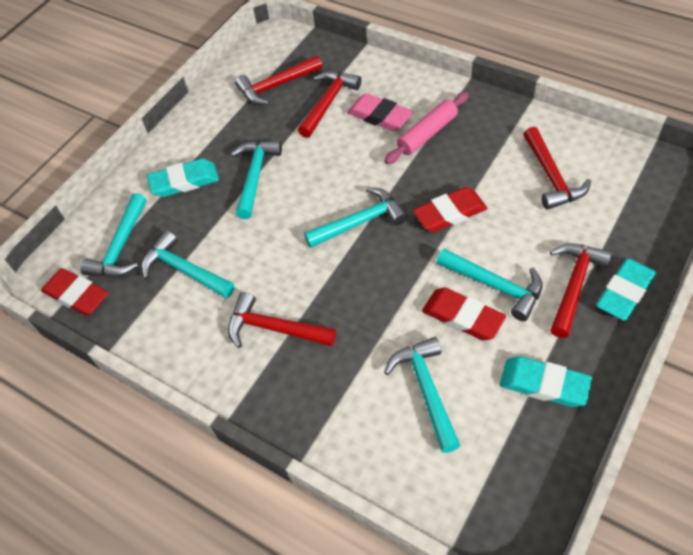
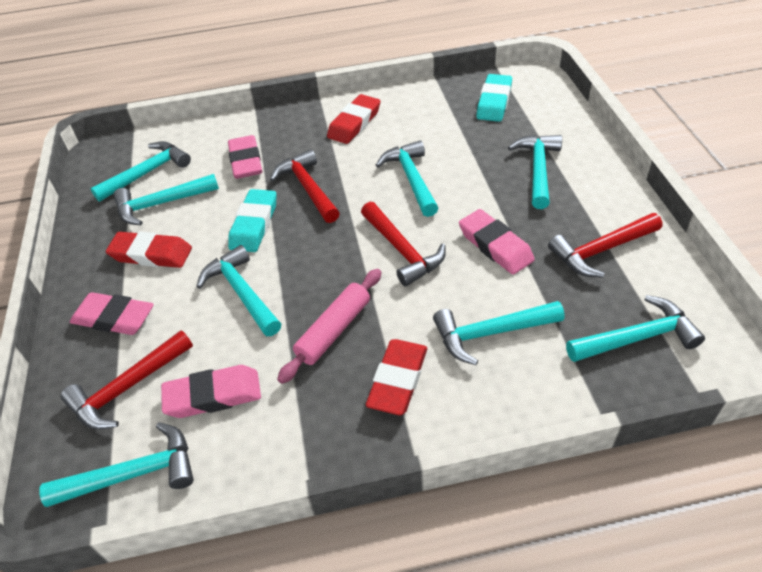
pink eraser: [347,93,413,131] = 1 -> [70,292,154,335] [161,365,261,418] [228,135,262,179] [459,209,535,275] = 4
red hammer: [228,292,336,348] [235,55,322,105] [298,71,362,138] [523,127,591,210] [550,243,612,338] = 5 -> [60,330,193,429] [270,149,340,223] [361,202,446,287] [548,213,662,278] = 4
turquoise eraser: [147,158,219,197] [500,356,592,407] [596,258,656,321] = 3 -> [228,189,276,252] [476,74,512,122] = 2
turquoise hammer: [80,193,147,277] [141,231,234,298] [231,141,282,219] [304,187,407,248] [384,337,461,453] [437,248,543,321] = 6 -> [39,422,194,507] [90,141,191,202] [113,174,219,225] [196,245,281,336] [375,140,438,217] [433,301,565,365] [508,135,562,209] [566,295,705,362] = 8

